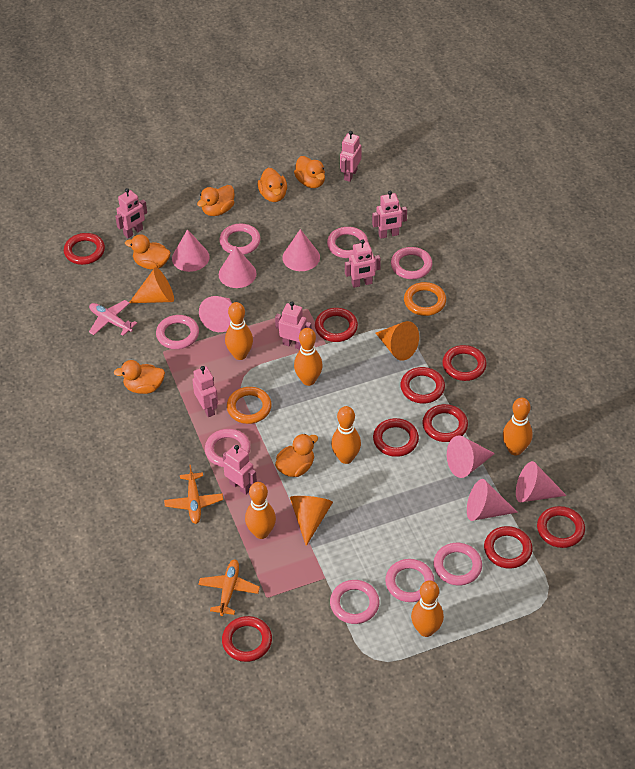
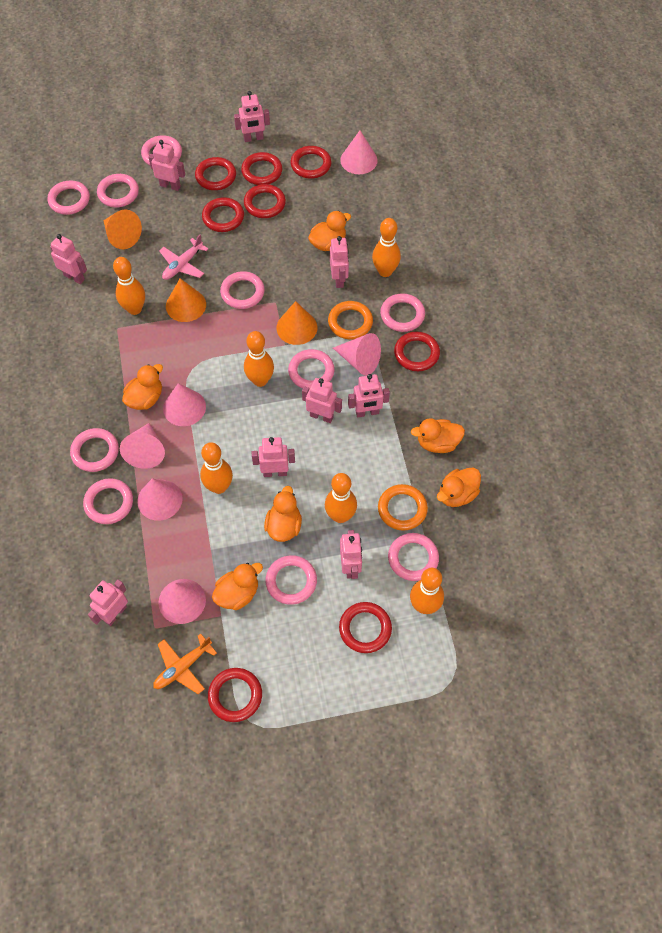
orange plane: [164,465,223,524] [198,559,260,616] = 2 -> [153,633,217,694] = 1
pink cone: [172,229,209,272] [199,296,232,332] [219,246,257,288] [282,229,320,271] [447,435,495,478] [467,479,518,521] [516,461,567,503] = 7 -> [120,423,165,469] [137,478,183,521] [159,579,206,624] [163,383,206,426] [333,333,381,376] [340,131,378,174] = 6
pink ring: [156,315,199,349] [205,429,250,467] [219,223,260,255] [327,227,368,258] [330,580,379,624] [385,559,435,602] [391,247,433,279] [433,543,482,585] = 8 -> [48,180,90,215] [70,428,119,472] [83,478,133,524] [97,174,139,207] [141,135,182,165] [220,271,265,309] [265,555,317,605] [288,349,335,390] [380,293,425,332] [388,533,439,581] = 10
pink robot: [115,188,147,238] [192,366,218,417] [223,445,257,495] [275,301,312,349] [340,131,361,182] [345,239,381,288] [372,191,407,239] = 7 -> [50,234,87,284] [88,580,128,626] [149,140,185,191] [234,91,270,142] [252,437,295,477] [302,378,342,423] [330,236,349,288] [340,530,362,579] [348,374,390,418] = 9
red ring: [64,233,105,265] [222,616,272,662] [315,308,358,342] [373,418,419,457] [400,367,445,404] [423,404,468,442] [442,345,487,381] [484,526,533,569] [537,506,585,548] = 9 -> [195,157,236,190] [202,197,244,232] [208,668,262,722] [241,152,282,185] [244,184,286,218] [291,146,331,179] [339,602,392,653] [394,332,440,371] = 8

